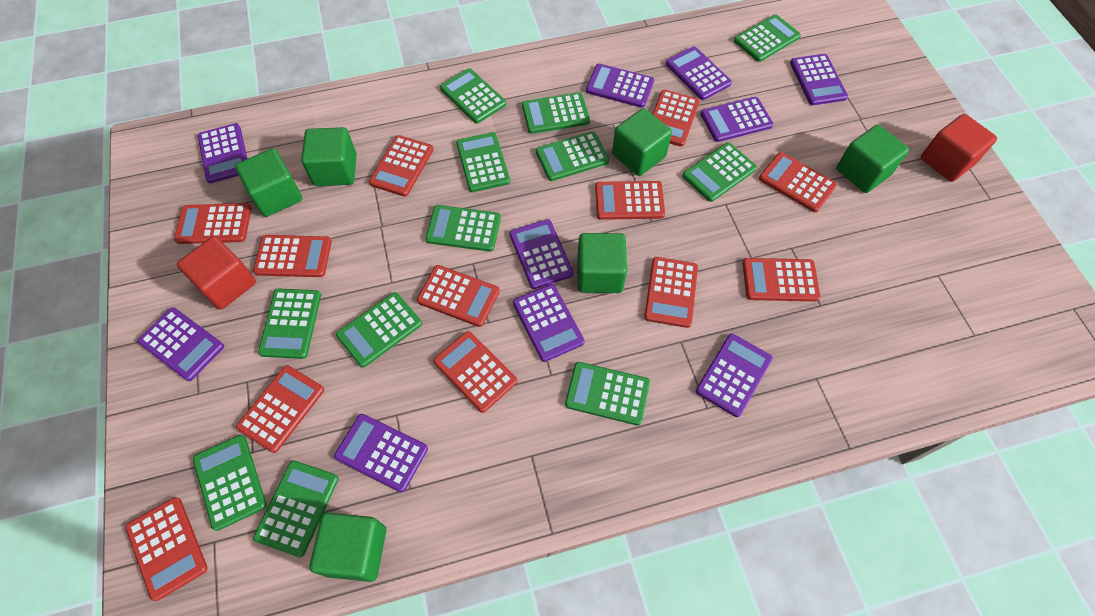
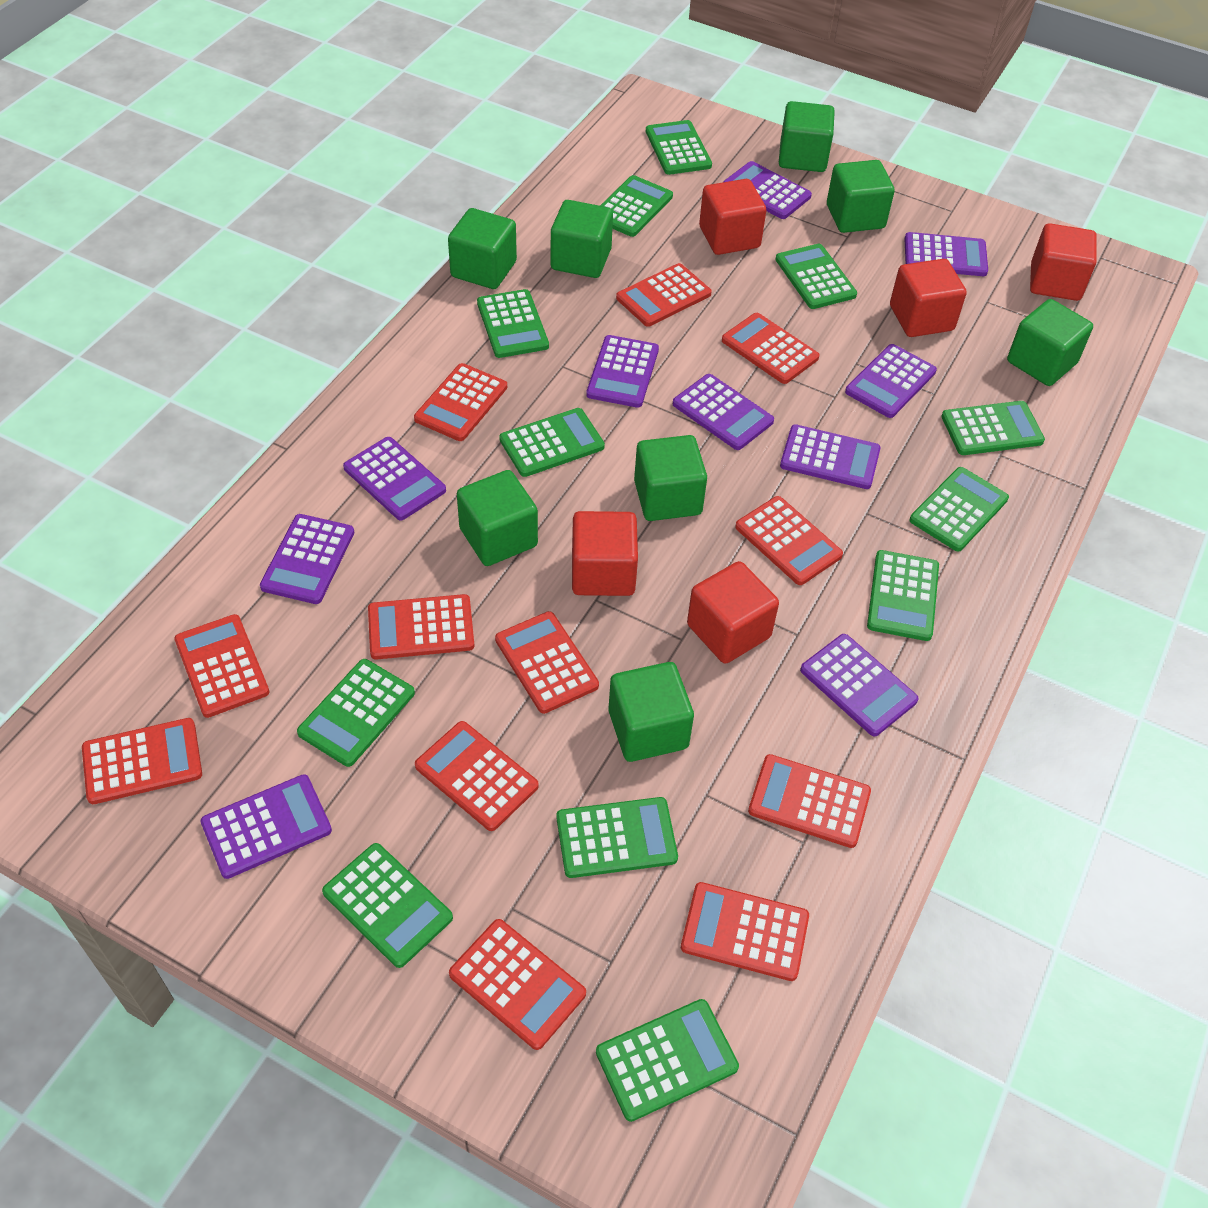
green cube: [235,148,302,217] [301,127,357,186] [309,513,386,582] [577,233,627,293] [612,108,672,176] [836,125,909,193] = 6 -> [448,208,517,289] [457,470,538,566] [551,200,613,278] [609,662,694,762] [634,435,707,521] [779,101,835,172] [827,160,895,233] [1007,299,1093,386] = 8
red cube: [177,236,256,310] [921,114,997,182] = 2 -> [572,511,638,596] [687,561,779,664] [699,179,766,255] [890,259,967,337] [1030,223,1096,301] = 5

